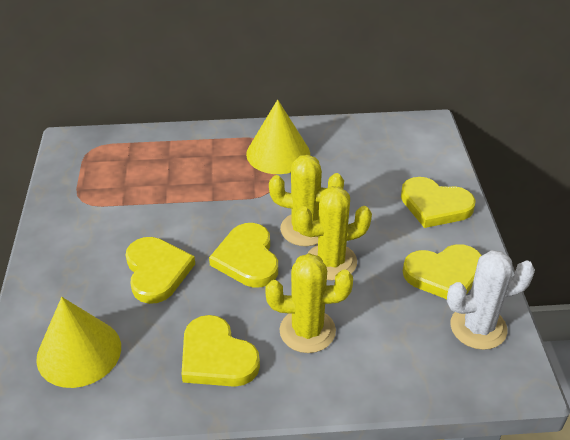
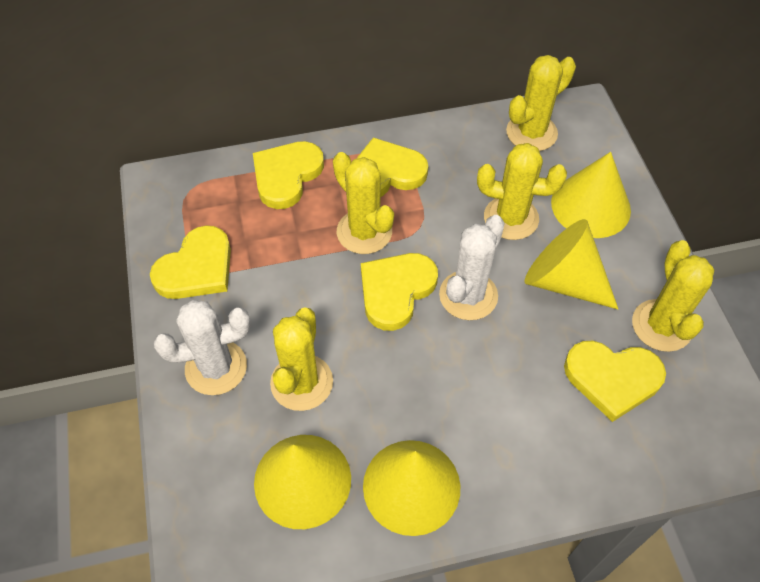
white cactus: [447,250,535,350] = 1 -> [154,300,251,395] [439,215,505,320] = 2
yellow cactus: [265,253,353,353] [269,155,344,246] [295,186,372,281] = 3 -> [270,307,333,411] [333,152,394,254] [477,143,567,240] [506,55,576,151] [632,240,714,352] = 5
yellow cone: [36,297,121,388] [246,100,310,174] = 2 -> [254,435,351,529] [363,440,460,536] [525,219,618,309] [551,152,631,238] = 4

